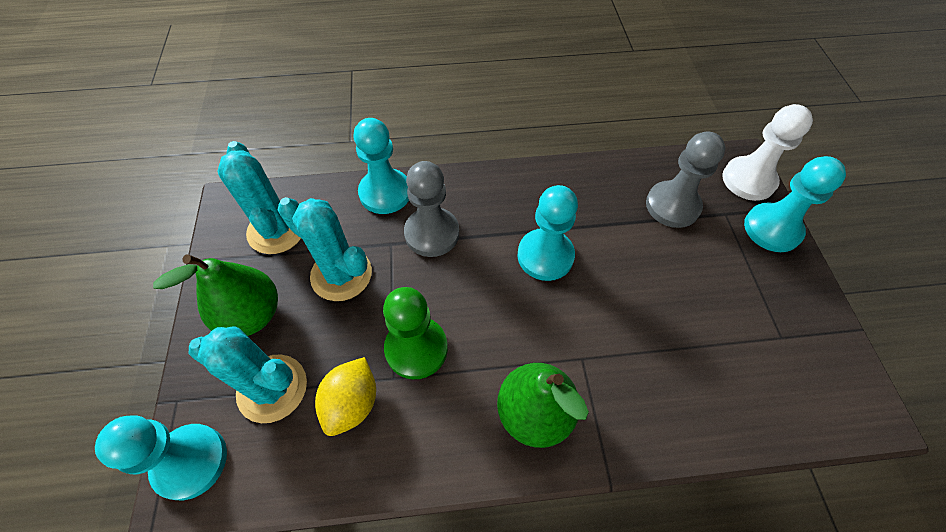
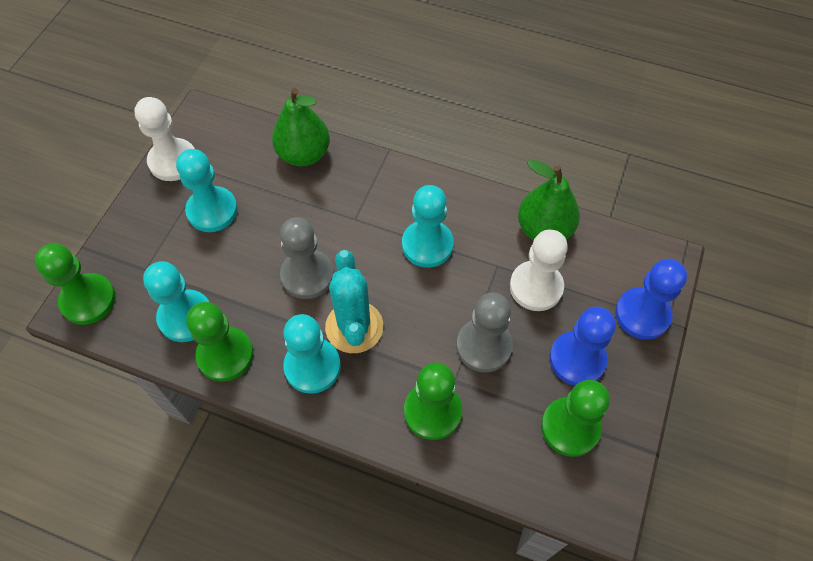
blue pawn: none = 0 -> [549,307,616,386] [615,259,687,340] = 2
green pawn: [383,287,448,379] = 1 -> [35,243,116,325] [186,302,254,382] [404,363,462,440] [541,380,610,457] = 4
turquoise cactus: [189,326,307,423] [217,141,301,254] [278,197,372,301] = 3 -> [325,250,383,353] = 1
white pawn: [722,104,813,201] = 1 -> [135,97,195,181] [510,229,568,311] = 2
yellow lemon: [315,357,376,436] = 1 -> none = 0

